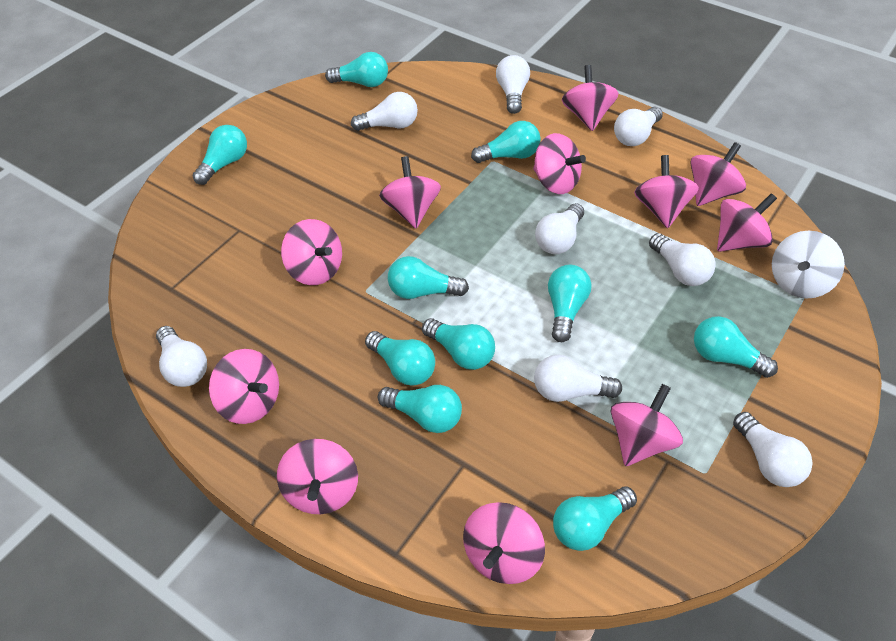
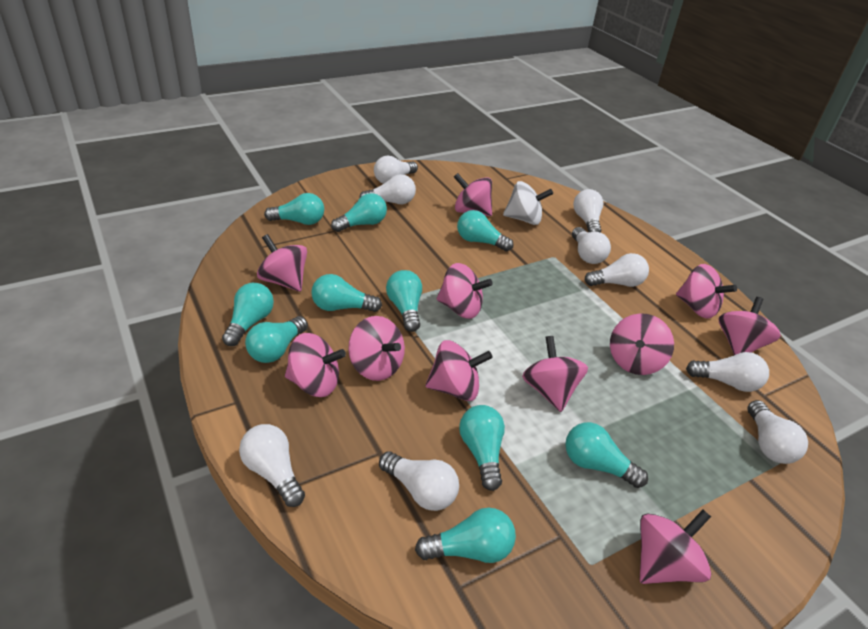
white light bulb: [156,326,207,387] [351,92,418,131] [496,55,530,114] [534,355,622,402] [535,203,584,254] [614,107,663,146] [649,233,716,286] [733,412,813,487] = 8 -> [239,424,305,507] [359,174,416,204] [374,156,418,184] [379,451,459,511] [572,227,611,264] [573,189,603,233] [584,253,649,287] [686,352,769,392] [747,400,808,464] = 9

